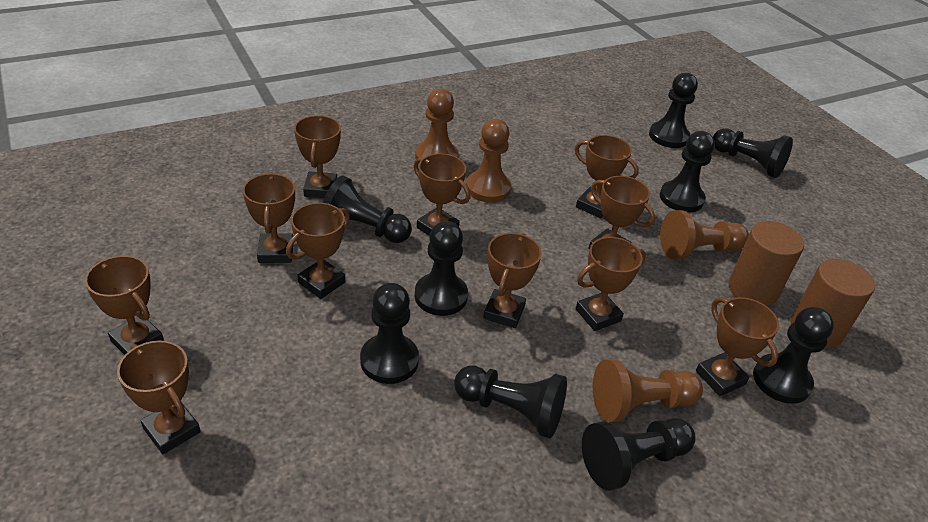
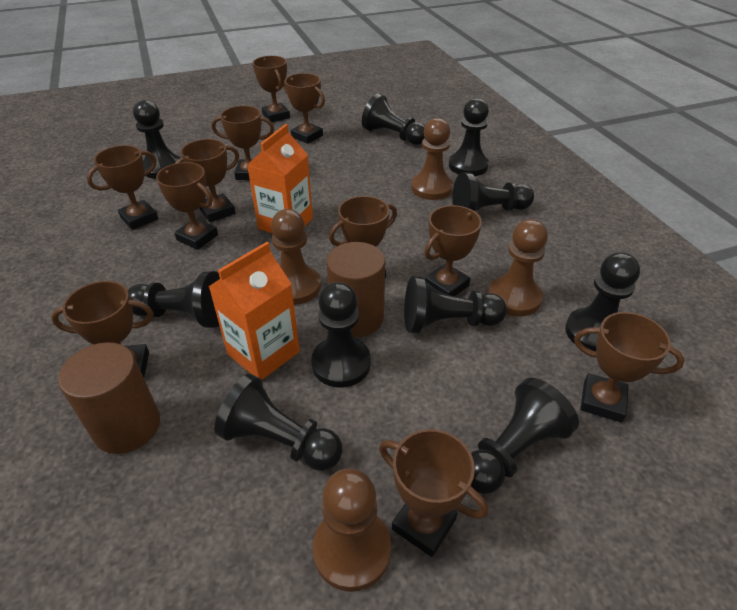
black pawn: [323,175,412,243] [360,283,419,384] [415,221,468,316] [454,366,567,438] [582,418,696,491] [649,73,698,148] [660,131,715,212] [713,128,793,178] [753,307,834,404] = 9 -> [128,271,220,328] [133,100,180,179] [214,374,343,471] [311,282,371,387] [362,94,425,145] [404,276,507,333] [449,98,489,176] [452,172,534,211] [471,378,579,494] [565,252,640,351] = 10
orange carton: none = 0 -> [208,242,300,380] [247,124,313,233] = 2

